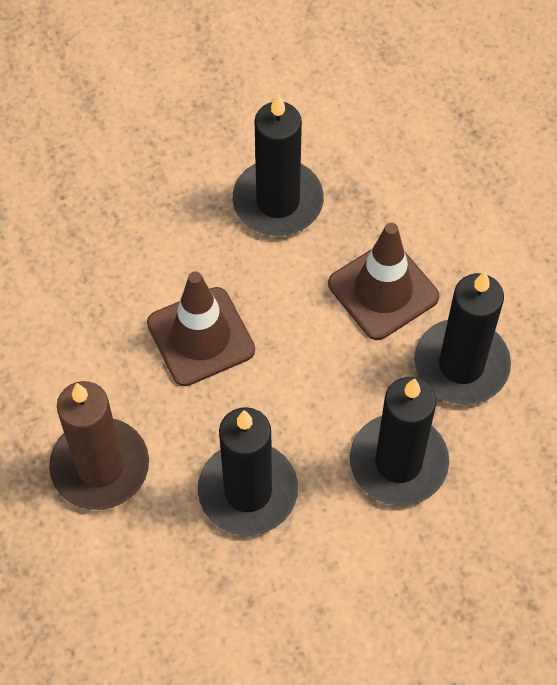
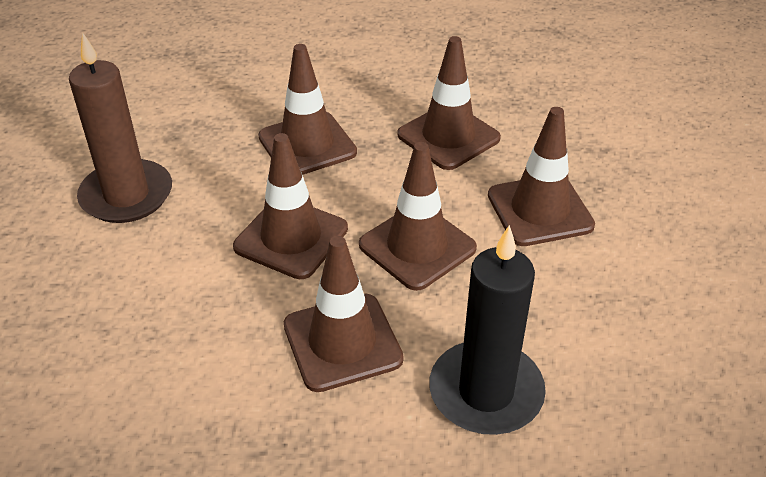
black candle: [198,407,298,536] [233,94,324,236] [350,377,449,506] [414,272,511,405] = 4 -> [429,225,546,435] = 1
brown traffic cone: [147,271,255,386] [328,223,439,340] = 2 -> [233,133,348,279] [258,44,357,175] [284,236,404,392] [359,142,477,291] [397,36,501,170] [488,107,595,246] = 6

